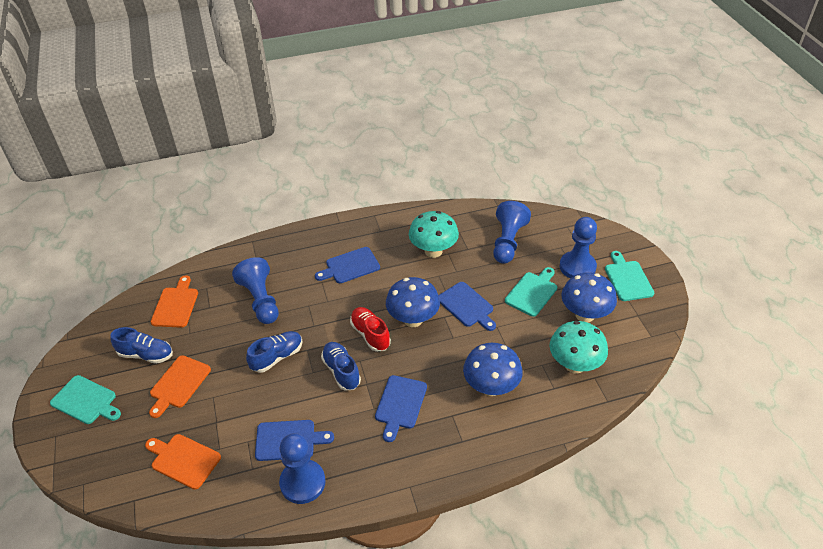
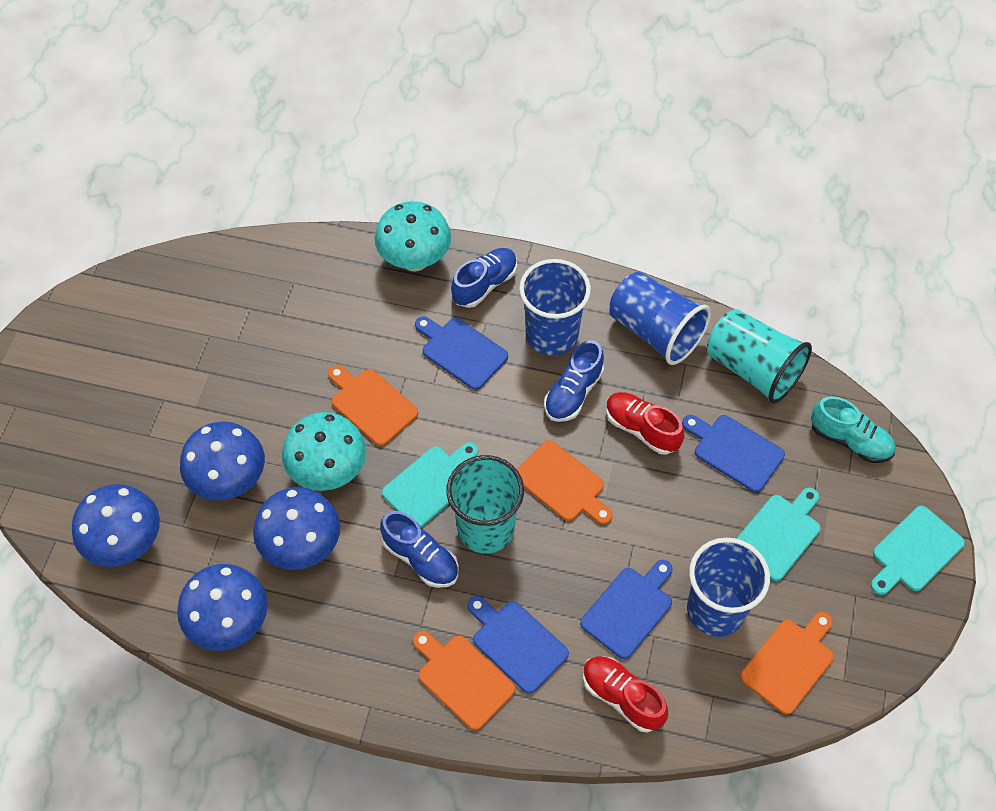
blue cup: none = 0 -> [519,259,591,355] [610,272,711,365] [687,538,770,637] = 3
blue mushroom: [386,277,440,327] [463,343,523,396] [561,272,617,323] = 3 -> [72,484,160,567] [177,564,268,651] [180,421,265,501] [253,487,340,570] = 4
blue pawn: [232,257,279,324] [279,433,326,504] [493,201,531,264] [560,217,597,278] = 4 -> none = 0
orange cutting board: [145,434,221,490] [149,355,211,418] [151,275,198,328] = 3 -> [328,365,418,446] [413,631,516,730] [517,440,613,525] [740,612,834,715] = 4
red shoe: [350,307,391,352] = 1 -> [583,656,668,732] [606,392,684,455] = 2
turquoise cup: none = 0 -> [446,455,524,554] [707,309,812,404] = 2
turquoise shoe: none = 0 -> [811,396,895,463] = 1

